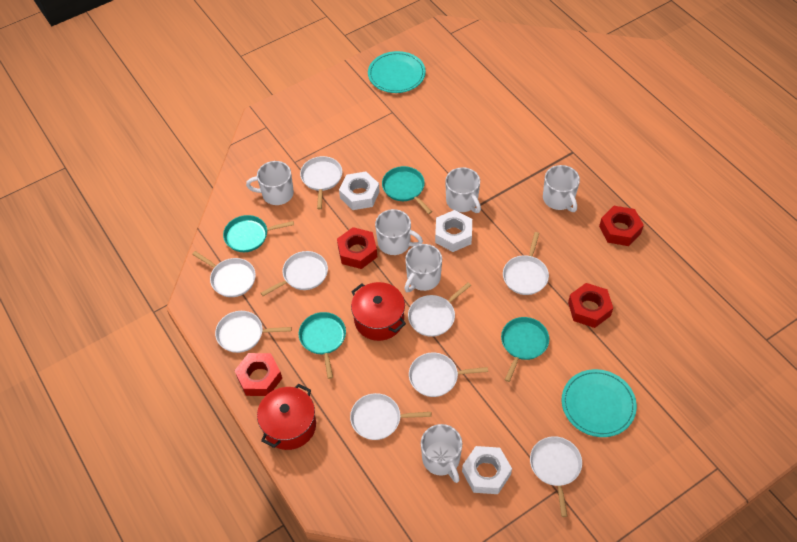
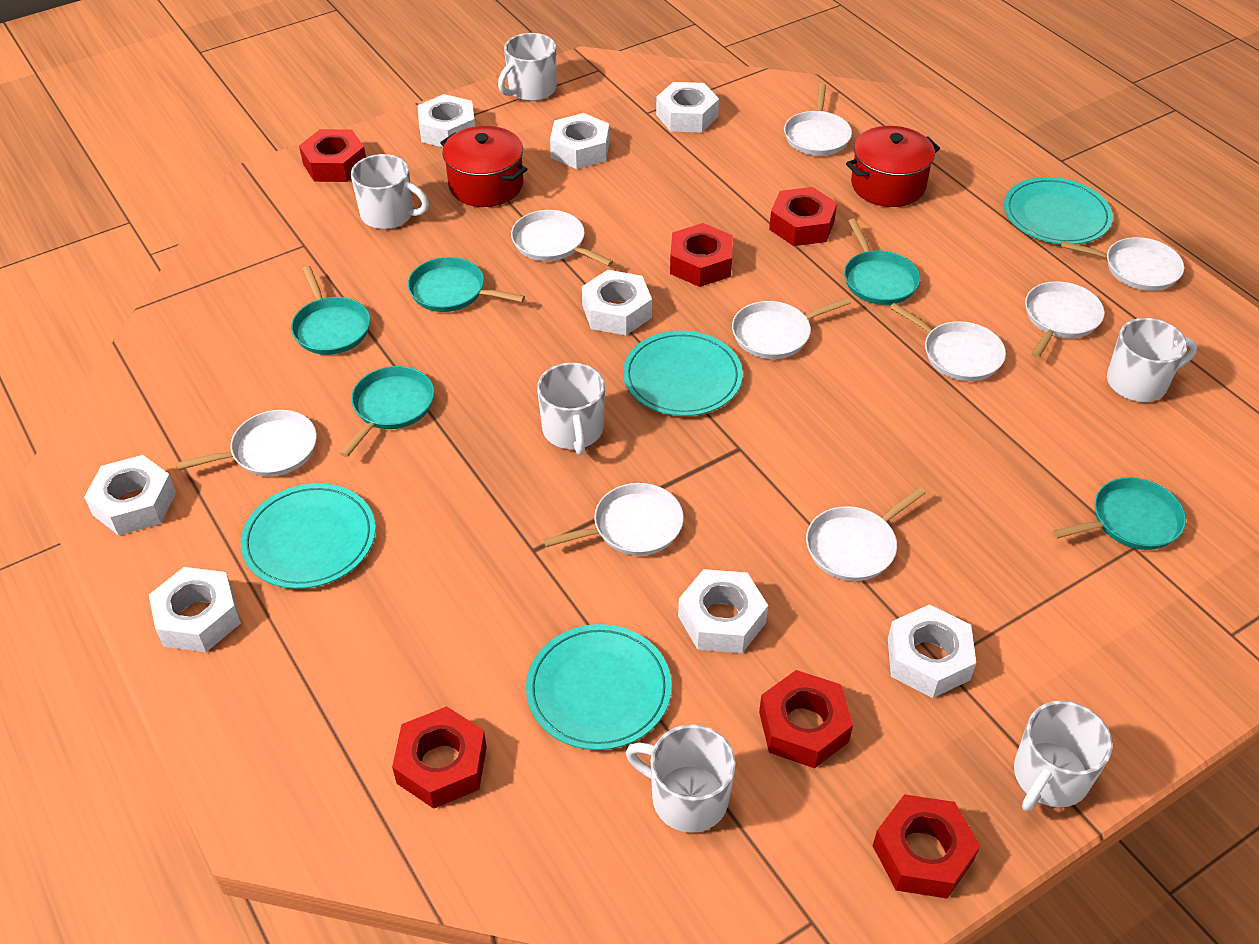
red nut: [234,353,282,396] [337,227,377,269] [568,283,613,328] [599,206,644,246] = 4 -> [299,129,366,182] [392,706,487,809] [670,223,733,287] [759,670,853,768] [769,187,837,246] [872,794,980,899] = 6
turquoise pan: [223,215,294,252] [299,312,346,379] [382,166,432,214] [501,317,549,382] = 4 -> [291,266,370,355] [340,366,434,457] [408,257,525,312] [844,218,920,305] [1052,477,1186,550] = 5
turquoise plate: [368,51,426,93] [562,369,637,437] = 2 -> [241,483,376,589] [526,624,672,750] [623,331,743,416] [1004,177,1113,244] = 4
white nut: [339,172,380,210] [435,210,472,252] [462,446,512,494] = 3 -> [84,455,176,536] [149,567,241,652] [417,94,475,147] [550,113,609,169] [582,270,652,335] [656,82,719,133] [678,569,768,653] [888,604,976,698] = 8

